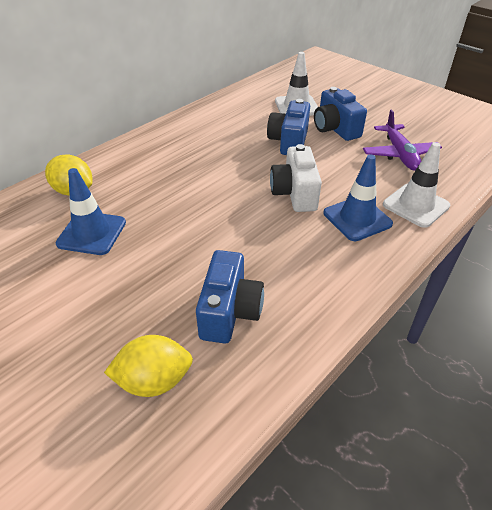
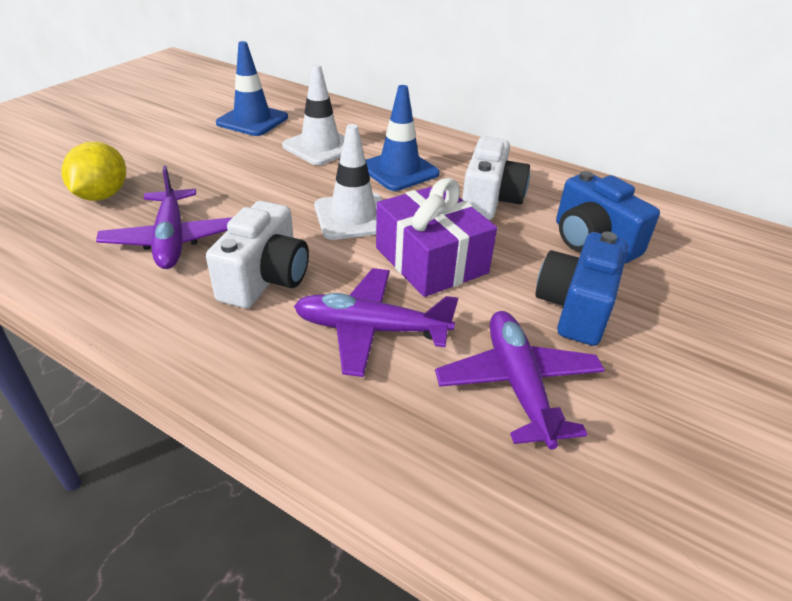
blue camera: [196,250,264,344] [267,99,310,155] [314,87,367,141] = 3 -> [535,232,628,346] [556,171,660,263] = 2
purple gift: none = 0 -> [376,178,497,297] = 1
purple plane: [363,110,442,171] = 1 -> [96,166,233,269] [294,268,458,377] [435,311,605,449] = 3
white camera: [270,144,322,212] = 1 -> [206,201,309,308] [462,136,530,220] = 2
yellow lemon: [45,154,92,196] [104,335,193,397] = 2 -> [61,142,126,201] = 1

